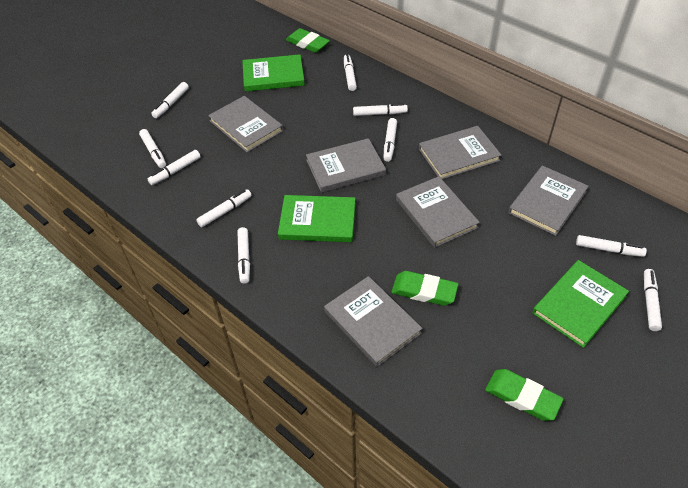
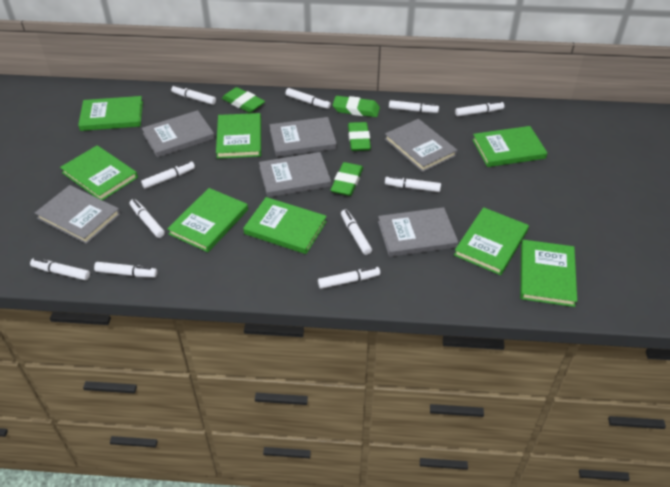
green book: [242,54,305,92] [278,195,356,242] [532,260,629,348] = 3 -> [60,145,138,200] [78,96,143,131] [167,188,248,252] [216,113,261,159] [243,197,327,254] [454,207,529,275] [472,126,547,167] [520,240,577,307] = 8
green eraser: [286,28,330,53] [391,271,458,306] [485,369,564,421] = 3 -> [222,87,265,113] [331,162,363,196] [333,96,380,117] [348,122,371,151] = 4
white marker: [139,129,166,168] [148,150,201,185] [151,82,189,118] [196,189,252,227] [238,227,250,284] [344,54,357,91] [353,103,408,116] [384,118,397,162] [576,235,647,257] [644,269,662,331] = 10 -> [30,258,90,280] [94,262,157,277] [130,199,165,238] [141,161,195,189] [171,85,216,105] [285,88,331,109] [318,267,380,289] [341,209,372,255] [385,176,441,192] [389,100,439,113] [455,101,504,116] = 11

